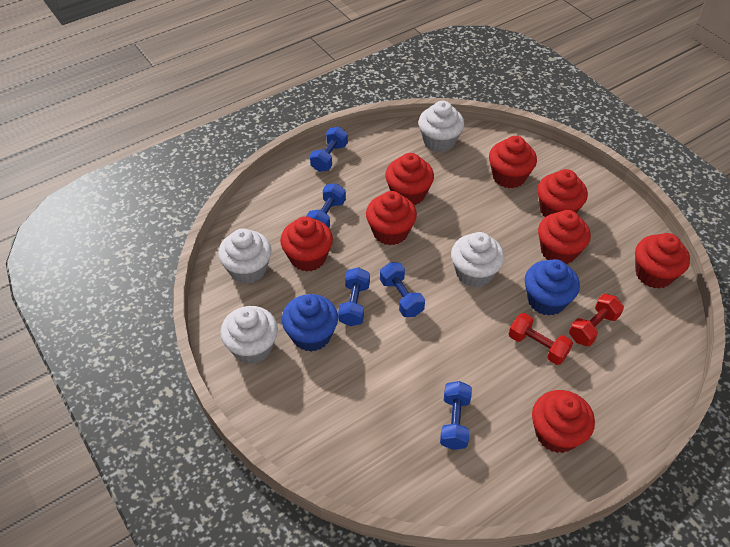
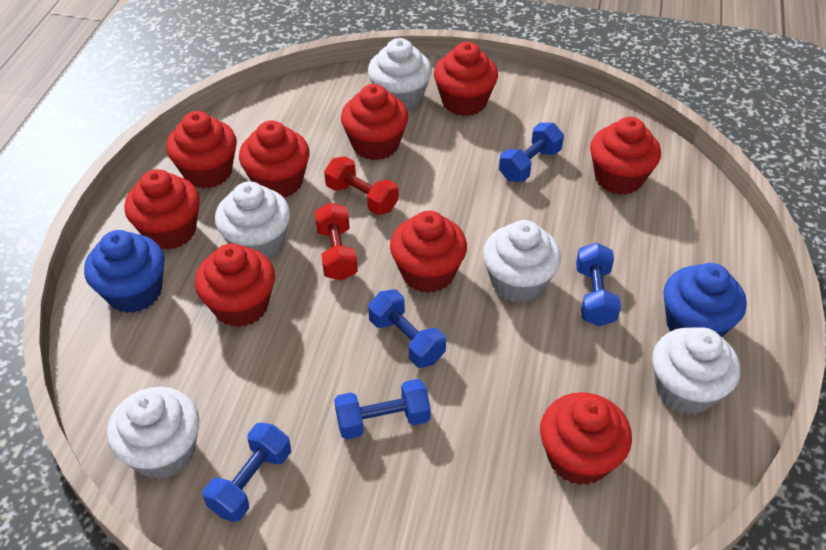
red cupcake: [280,216,333,272] [366,191,417,245] [385,153,434,205] [489,136,537,188] [532,390,595,453] [537,169,588,217] [538,210,591,264] [635,233,690,289] = 8 -> [124,169,200,250] [166,111,237,189] [195,243,275,327] [239,120,310,197] [341,84,409,160] [390,211,467,293] [434,42,498,116] [540,392,632,485] [590,117,661,195] = 9
white cupcake: [218,228,272,284] [220,306,278,364] [418,101,464,152] [451,232,504,287] = 4 -> [107,387,199,479] [215,181,290,259] [368,38,432,111] [483,220,561,303] [652,327,740,414] = 5

